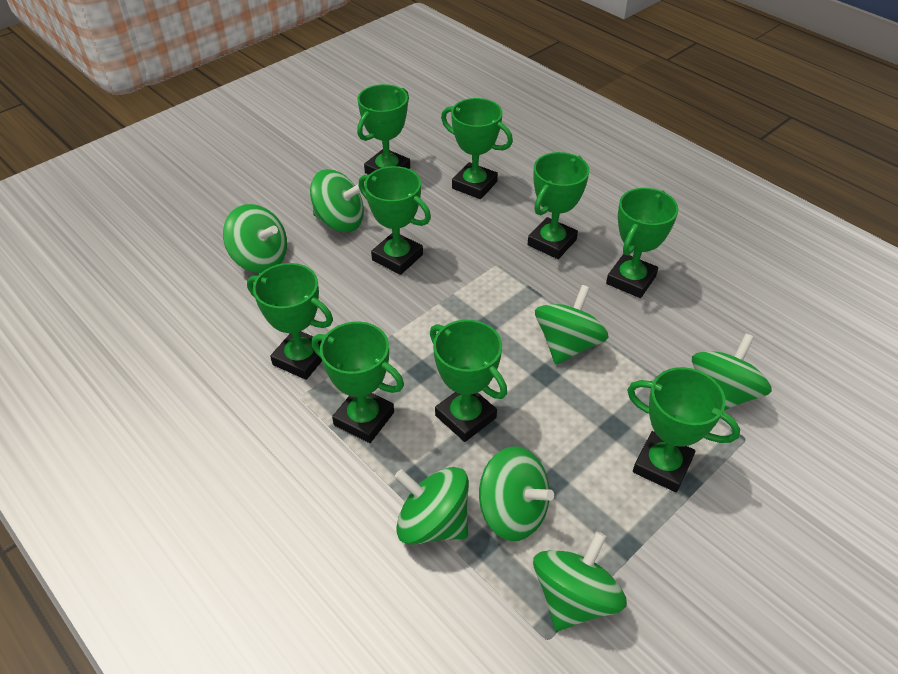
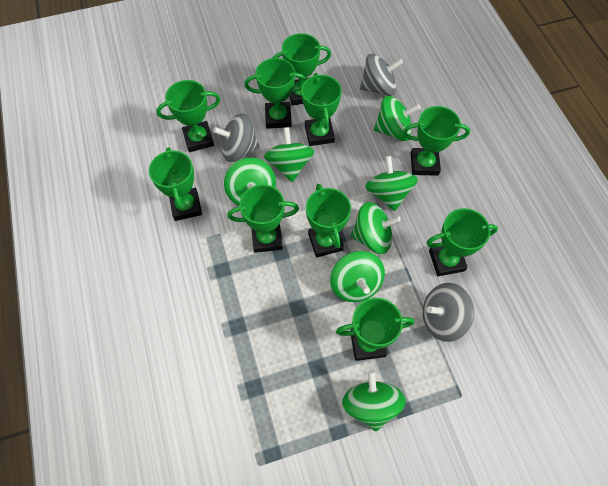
green trophy: [247,263,333,380] [312,322,404,443] [357,84,410,175] [359,166,431,275] [430,320,507,442] [441,98,513,199] [528,152,590,259] [606,188,679,298] [627,367,740,492] = 9 -> [149,147,202,221] [156,80,220,152] [227,185,299,253] [244,58,307,129] [273,33,331,106] [301,73,342,146] [306,184,351,258] [336,298,414,361] [403,106,470,176] [427,208,498,276] = 10
grey spinning top: none = 0 -> [213,114,259,162] [360,54,403,96] [423,283,474,342] = 3

